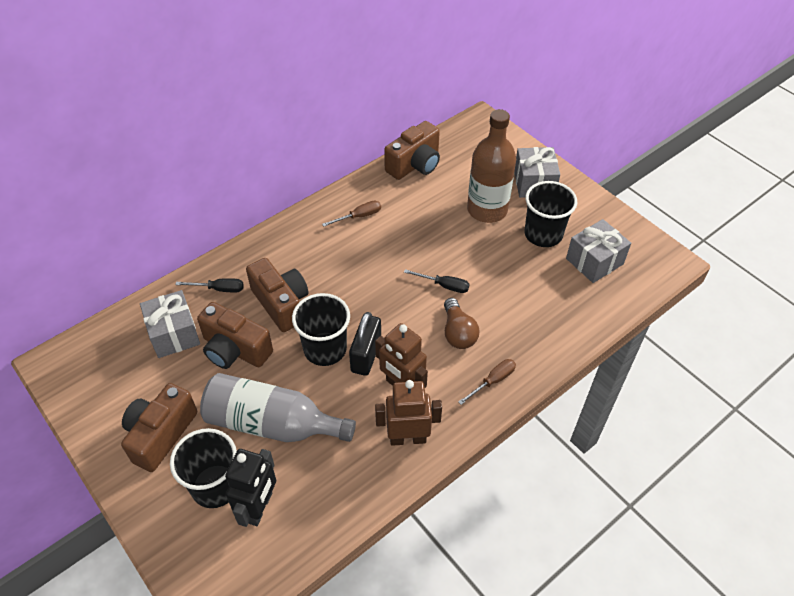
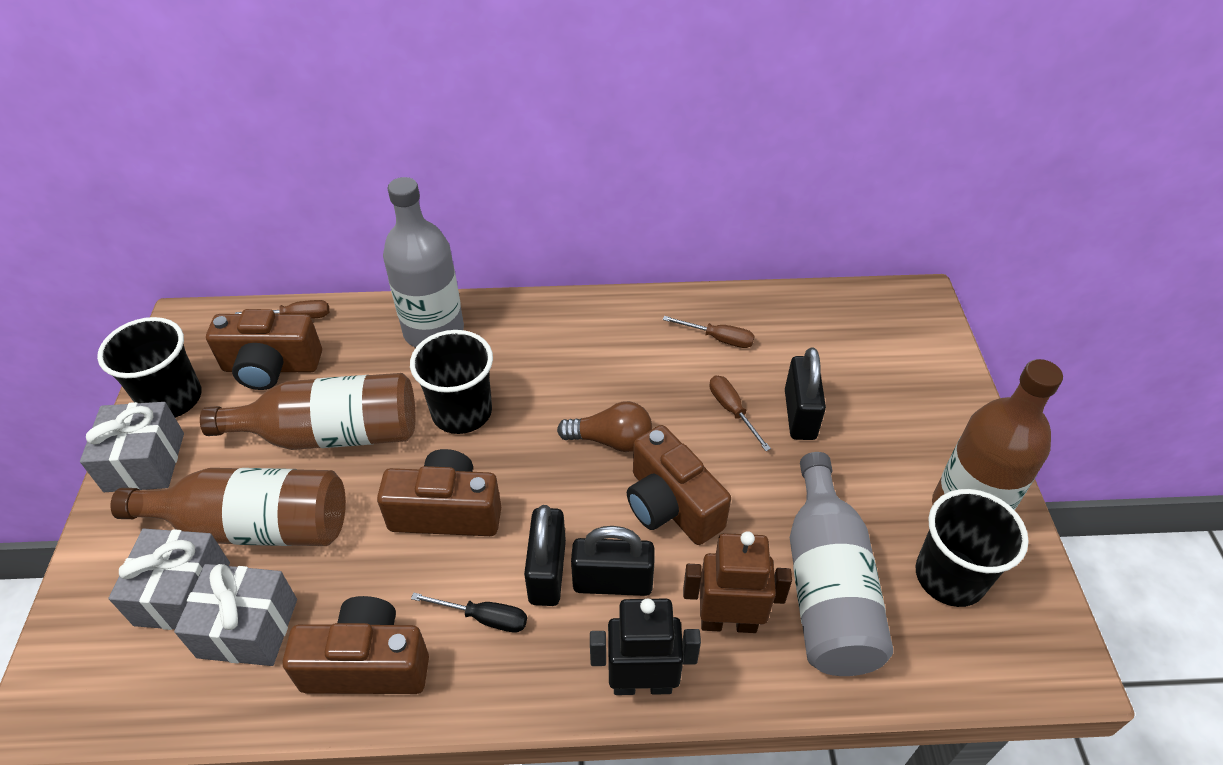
black padlock: [349,312,381,376] = 1 -> [524,505,566,606] [571,526,655,596] [785,347,826,440] = 3
black screwdriver: [175,278,244,292] [404,269,470,293] = 2 -> [411,593,527,632] = 1
brown bottle: [467,109,516,223] = 1 -> [110,468,346,546] [200,373,415,450] [932,359,1063,510] = 3
brown robot: [375,323,428,388] [375,380,442,446] = 2 -> [683,531,792,633] = 1
brown screwdriver: [322,201,381,227] [458,359,516,405] = 2 -> [235,300,329,319] [663,316,755,348] [709,376,771,451] = 3
grey bottle: [200,373,356,442] = 1 -> [383,177,464,348] [790,452,893,676] = 2

